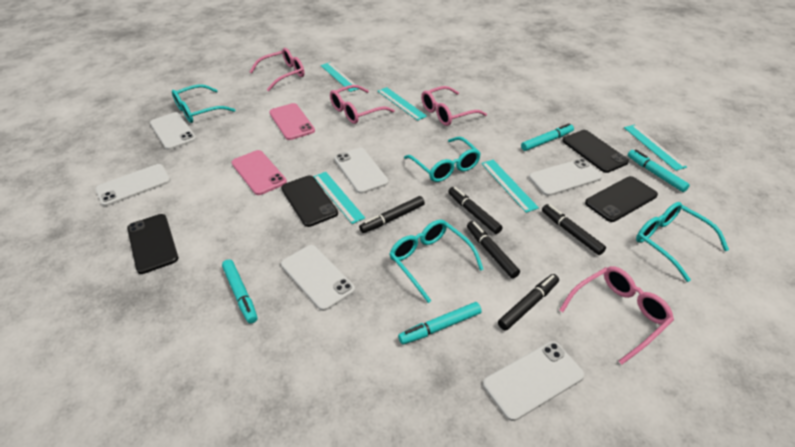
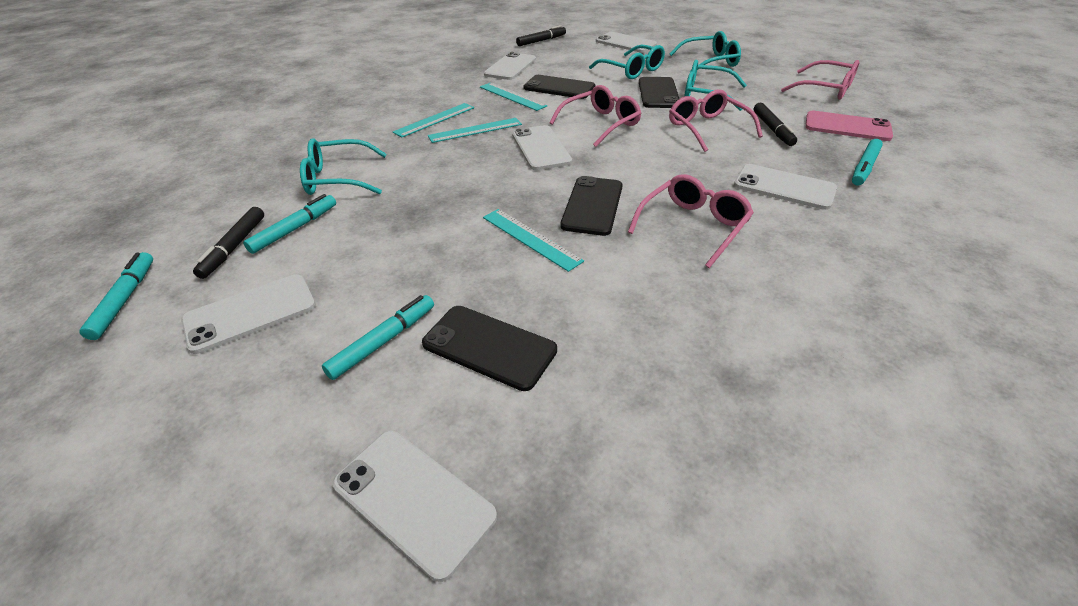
black marker: [359,196,425,233] [448,187,503,234] [467,221,520,278] [498,274,559,331] [542,204,606,255] = 5 -> [193,207,264,279] [516,25,566,46] [754,103,797,146] = 3
pink phone: [232,150,287,195] [269,103,315,140] = 2 -> [806,110,893,141] = 1
turquoise ruler: [313,172,365,224] [321,62,358,92] [378,87,427,121] [481,160,539,213] [624,125,687,171] = 5 -> [393,103,474,137] [428,118,522,143] [480,83,547,111] [483,209,584,272] = 4

